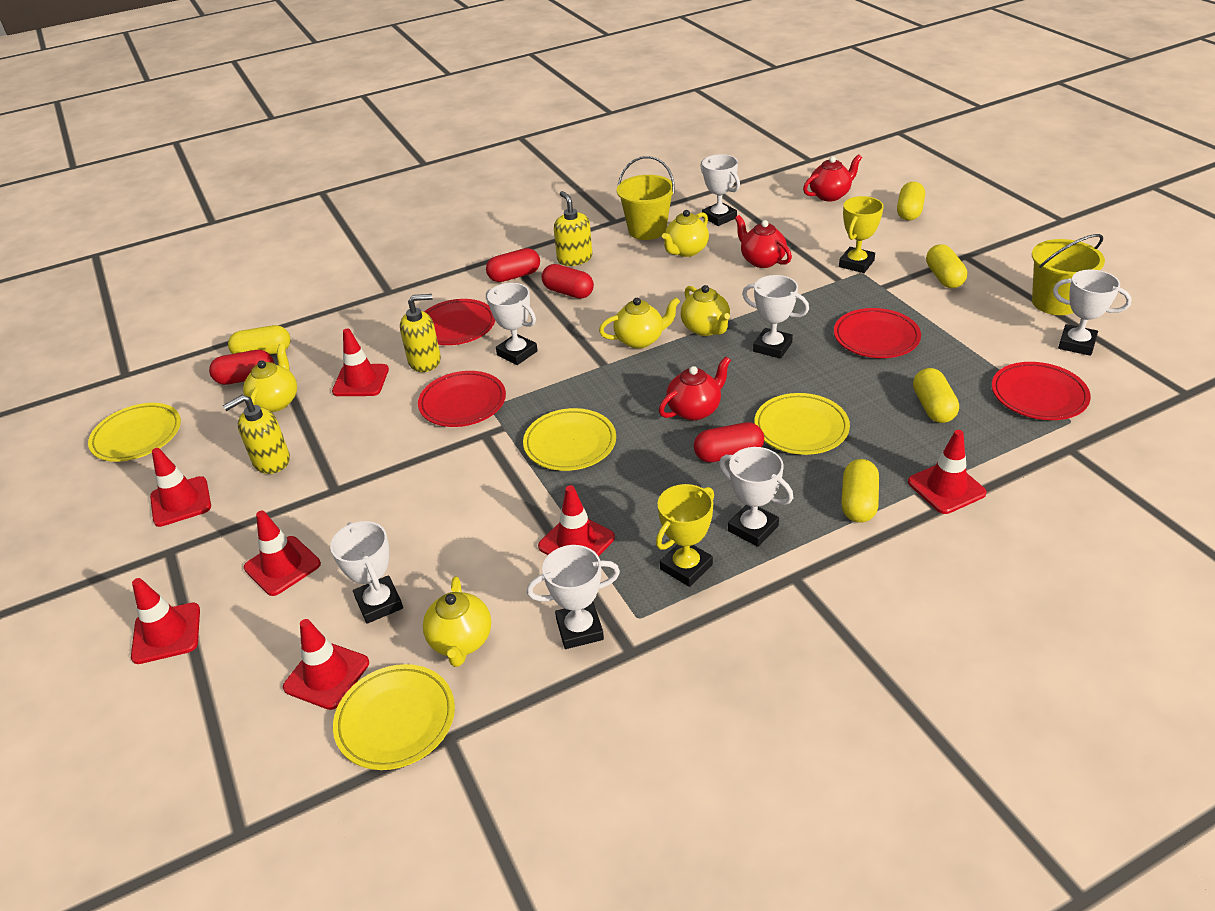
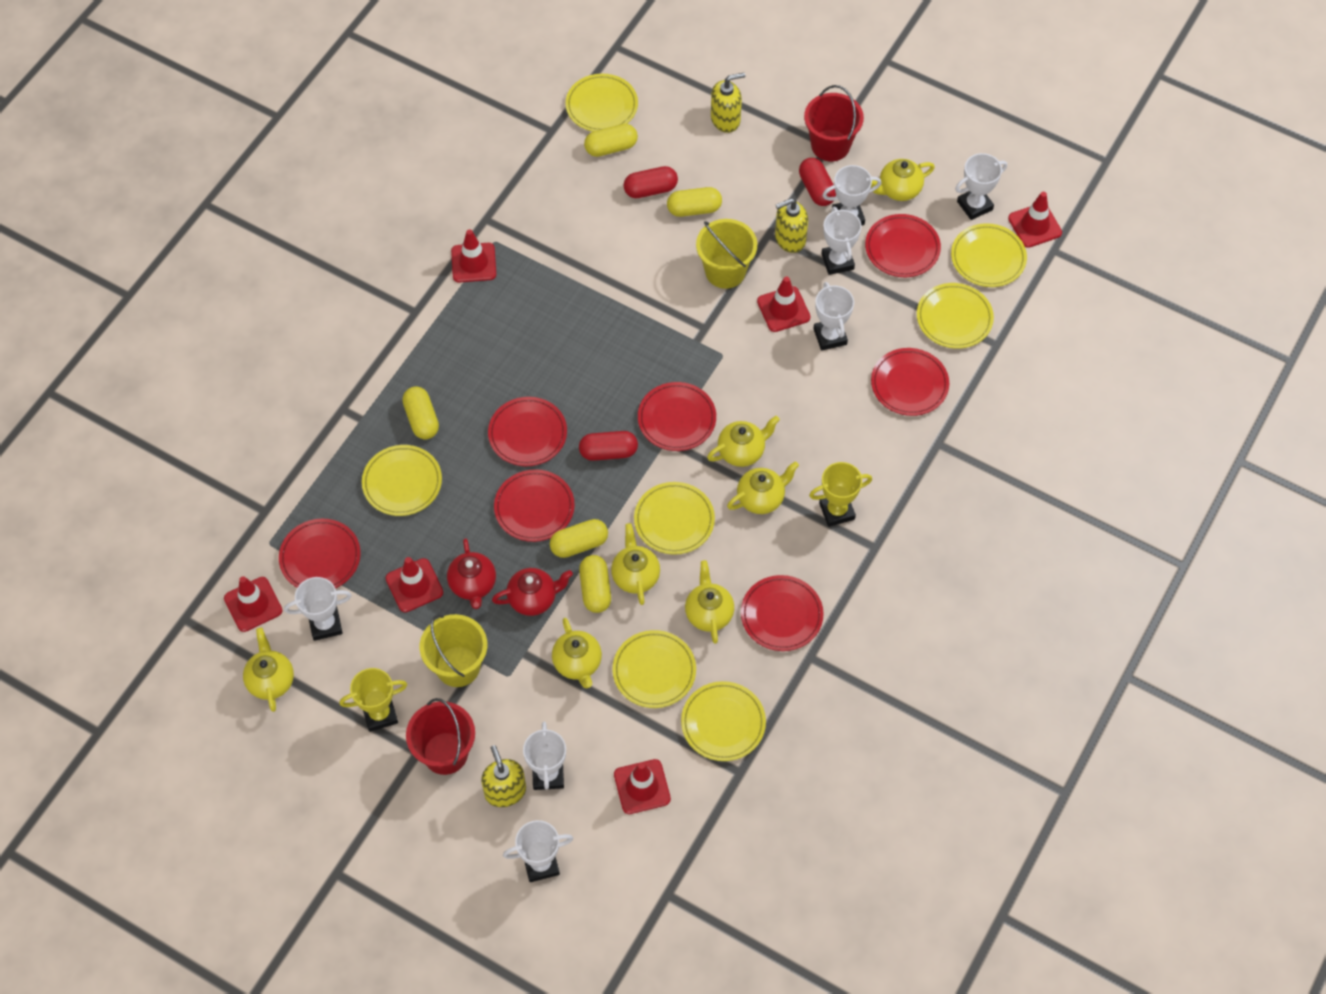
red bucket: none = 0 -> [406,698,475,775] [804,85,864,161] = 2
red capsule: [209,350,274,385] [486,248,540,282] [542,264,594,299] [694,422,764,462] = 4 -> [579,431,638,461] [624,166,678,198] [799,158,836,206] = 3
red plate: [418,371,506,427] [424,299,495,345] [834,308,921,358] [992,362,1091,420] = 4 -> [279,519,361,589] [488,397,567,466] [494,469,575,542] [638,382,716,451] [741,575,824,651] [865,214,941,277] [871,348,949,416] = 7
red teapot: [659,356,731,421] [735,215,792,268] [803,154,862,201] = 3 -> [447,538,496,609] [492,568,573,616] = 2
red traffic cone: [131,578,200,664] [150,448,211,527] [244,511,321,596] [283,619,369,710] [332,328,389,396] [538,485,615,556] [908,430,987,514] = 7 -> [224,576,283,632] [386,557,443,612] [451,229,496,283] [614,759,671,814] [757,277,810,332] [1008,192,1062,248] = 6
yellow plate: [88,403,181,462] [333,664,455,770] [523,408,616,471] [754,393,850,455] = 4 -> [362,445,442,516] [565,74,638,132] [612,630,696,708] [634,482,715,555] [681,681,766,761] [917,283,994,349] [951,223,1027,287] = 7
yellow teapot: [243,344,297,412] [423,576,491,667] [599,297,680,349] [662,210,709,257] [681,285,730,336] = 5 -> [243,628,294,712] [552,618,602,689] [611,523,660,605] [685,560,734,644] [707,416,780,467] [727,461,799,514] [871,159,935,201] = 7

